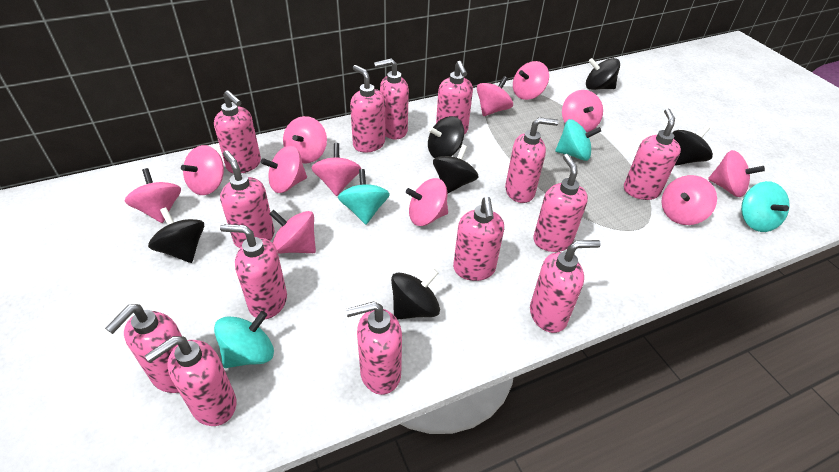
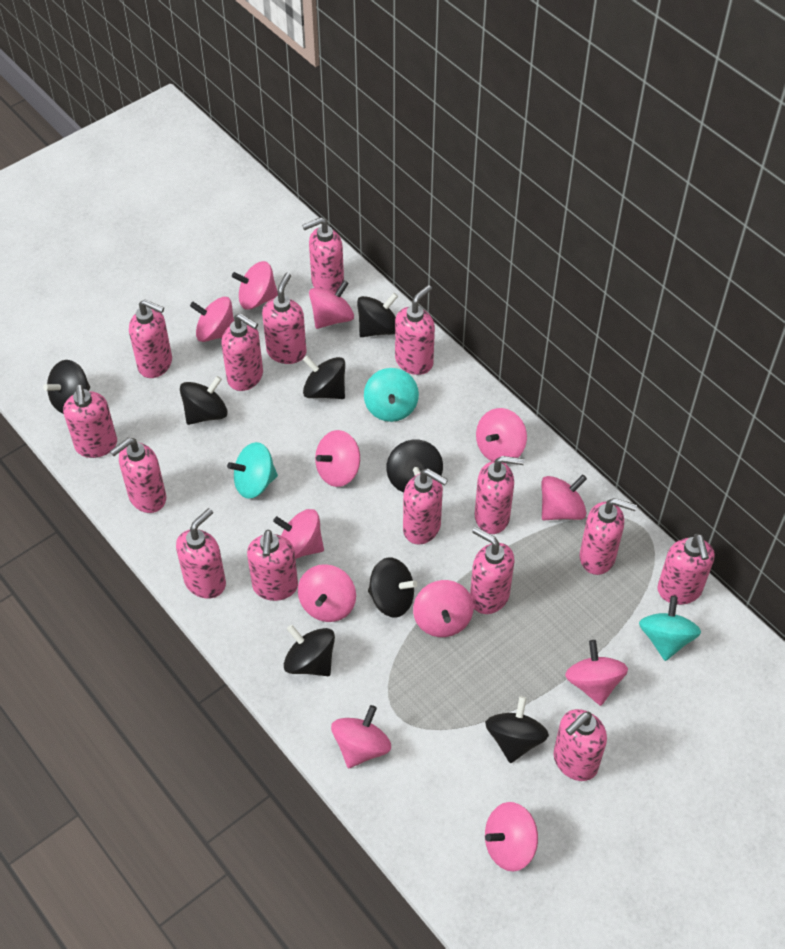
black spinning top: [148,207,204,263] [391,269,440,320] [428,116,464,158] [433,145,479,194] [586,58,620,90] [672,125,713,165] = 6 -> [43,360,90,414] [180,376,227,425] [284,625,335,676] [303,356,345,399] [357,293,398,337] [368,557,418,618] [386,439,443,493] [485,696,549,763] = 8
pink soap dispenser: [105,304,182,393] [145,336,237,426] [214,90,261,173] [220,150,274,248] [220,224,287,319] [346,302,402,395] [350,65,385,153] [374,58,409,139] [436,61,473,135] [453,197,504,281] [505,117,559,203] [530,240,601,333] [533,154,588,252] [624,108,681,200] = 14 -> [63,384,117,458] [110,438,166,513] [129,300,172,378] [176,508,226,599] [221,313,263,391] [247,530,298,601] [262,273,307,364] [302,217,344,293] [395,285,435,375] [403,469,448,545] [470,527,514,614] [475,456,524,534] [553,709,607,781] [580,498,637,575] [657,534,715,605] = 15
turquoise spinning top: [214,311,274,368] [338,169,390,224] [555,119,601,161] [741,181,790,232] = 4 -> [227,442,278,499] [364,368,419,422] [639,596,701,661] = 3

